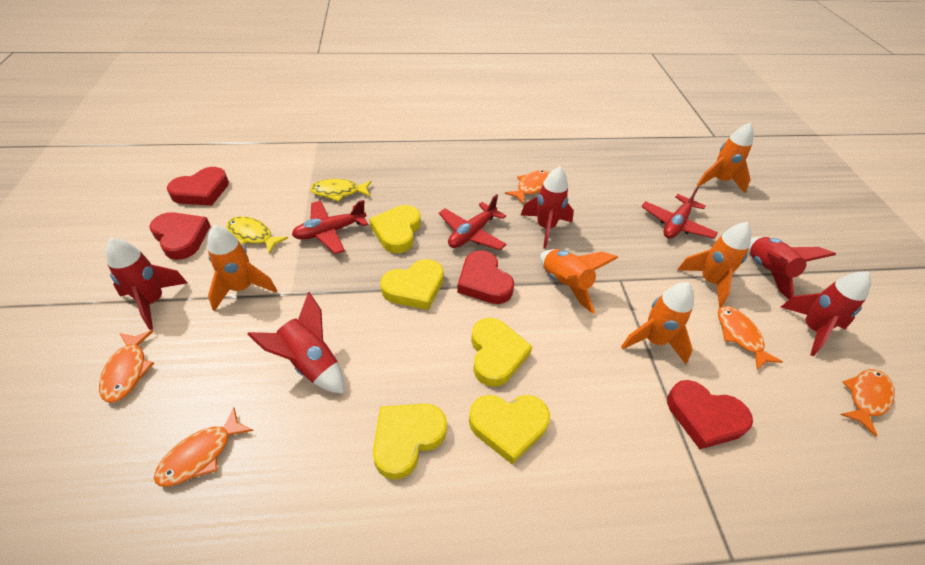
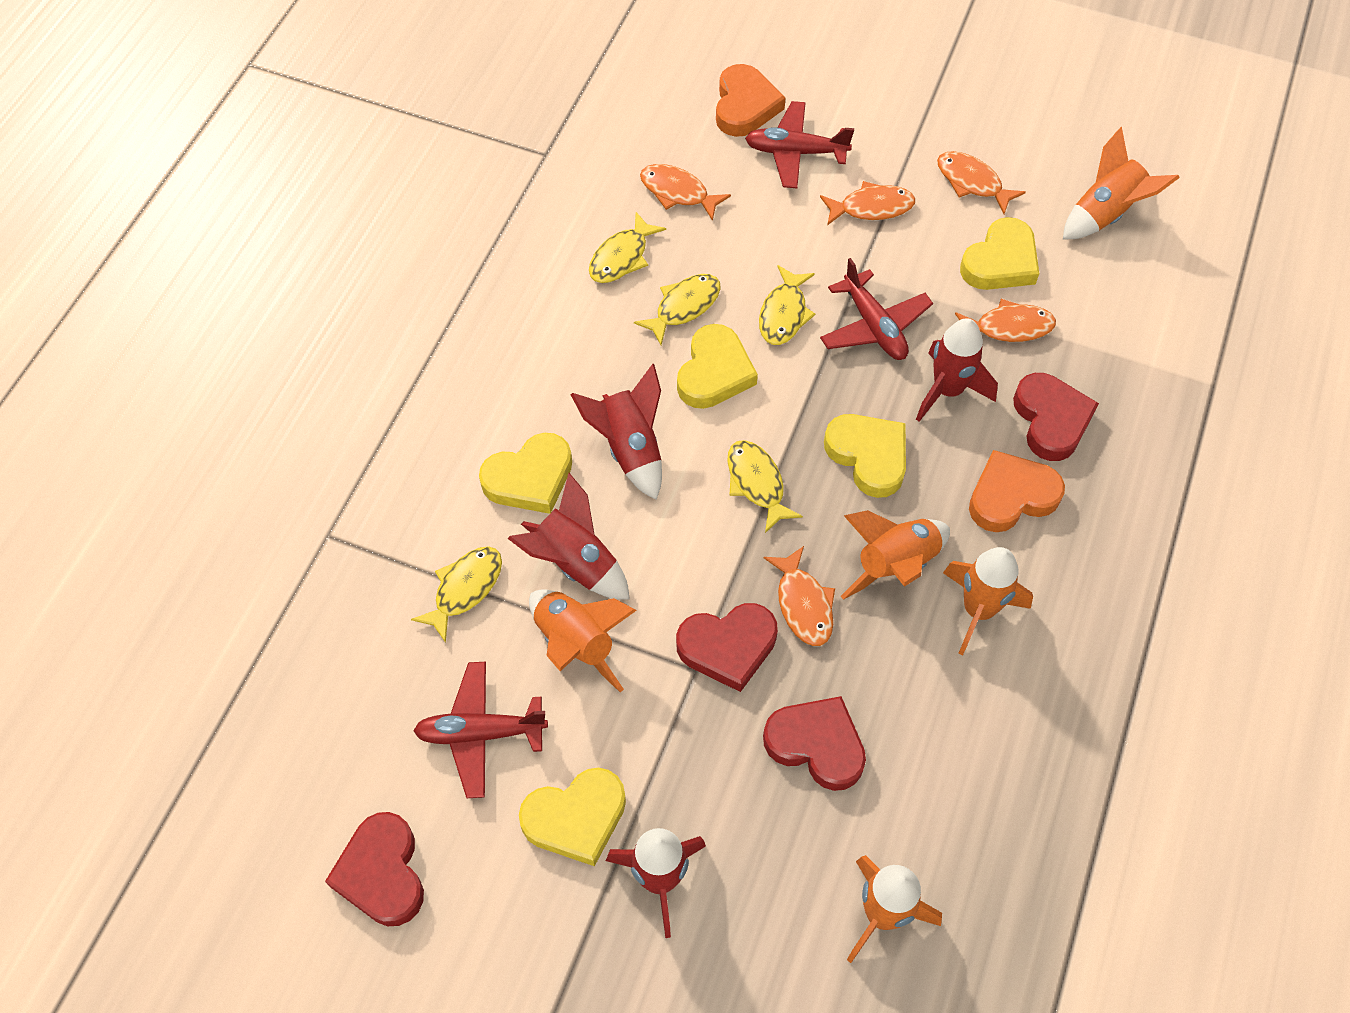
orange heart: none = 0 -> [716,64,786,137] [969,450,1065,532] = 2
red rocket: [106,237,187,330] [247,292,344,394] [520,166,574,249] [748,237,836,299] [781,271,871,356] = 5 -> [507,473,630,600] [570,364,662,500] [606,828,706,938] [916,318,998,422] = 4
yellow fish: [227,217,288,254] [310,179,371,202] = 2 -> [411,546,502,643] [589,212,666,283] [634,274,721,345] [727,440,803,533] [759,265,815,345] = 5

